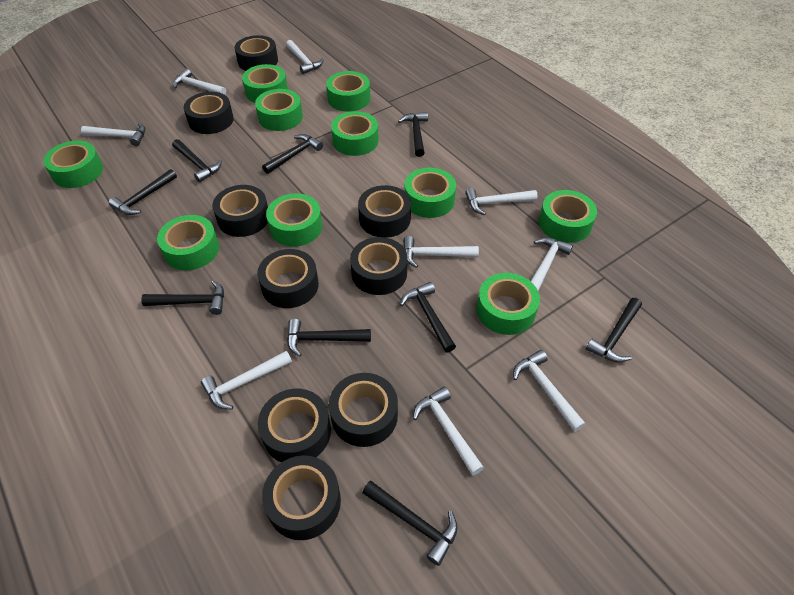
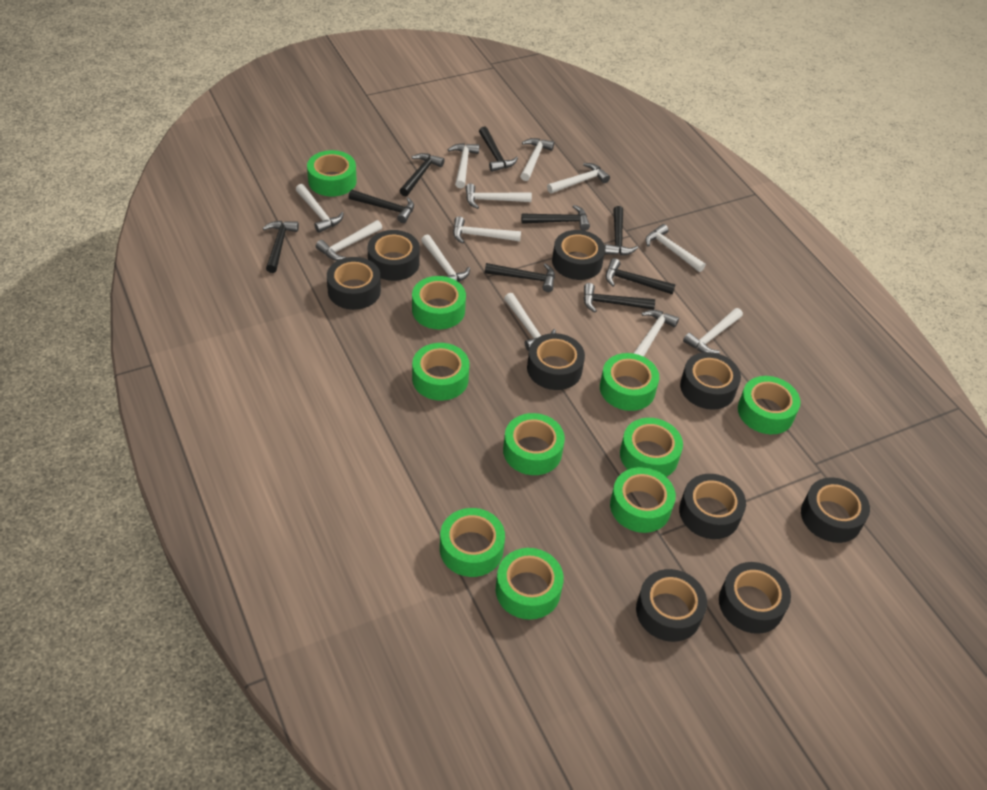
white hammer: [81,123,145,146] [173,68,226,95] [201,351,292,410] [286,40,324,74] [403,236,479,268] [413,387,484,476] [465,188,538,215] [513,350,585,432] [531,237,573,291] = 9 -> [296,184,344,233] [316,220,382,261] [421,234,470,282] [447,143,480,188] [453,216,521,244] [465,183,532,209] [504,293,556,351] [520,138,554,181] [547,163,610,193] [633,310,679,357] [645,224,706,272] [683,308,743,354] = 12

